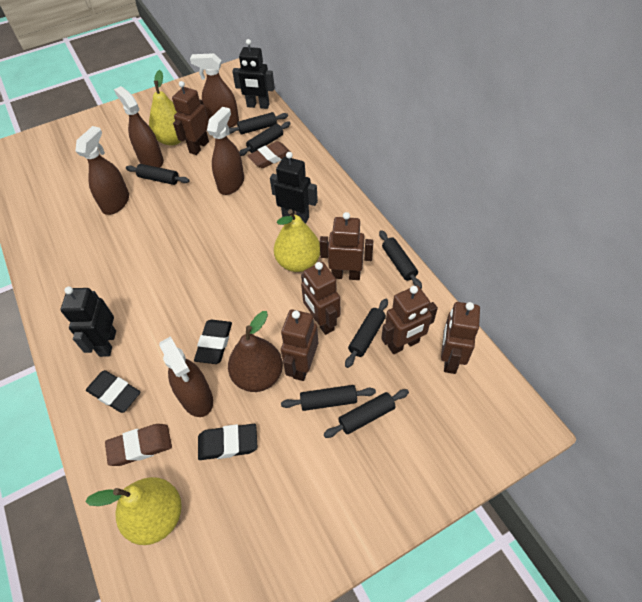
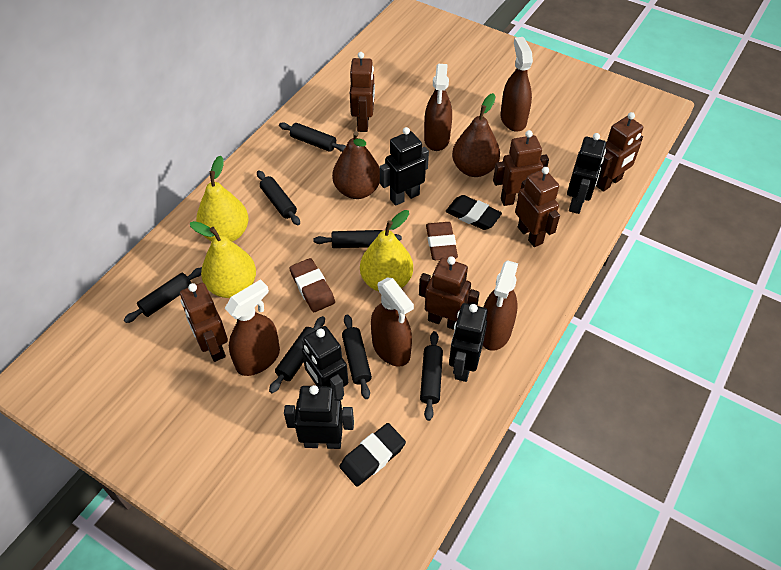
black eraser: [86,370,141,413] [194,320,232,364] [198,424,258,460] = 3 -> [340,423,406,487] [446,195,502,230] = 2
black robot: [61,286,116,357] [232,39,275,109] [270,152,318,224] = 3 -> [284,385,354,449] [301,326,348,400] [380,127,429,206] [449,303,488,382] [567,133,606,214] = 5
brown pear: [228,311,283,392] = 1 -> [332,131,380,199] [452,93,500,177] = 2

